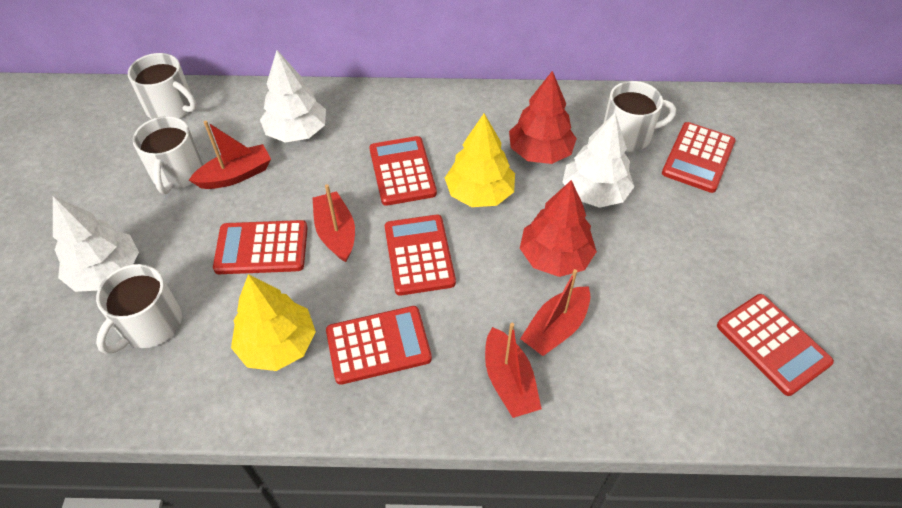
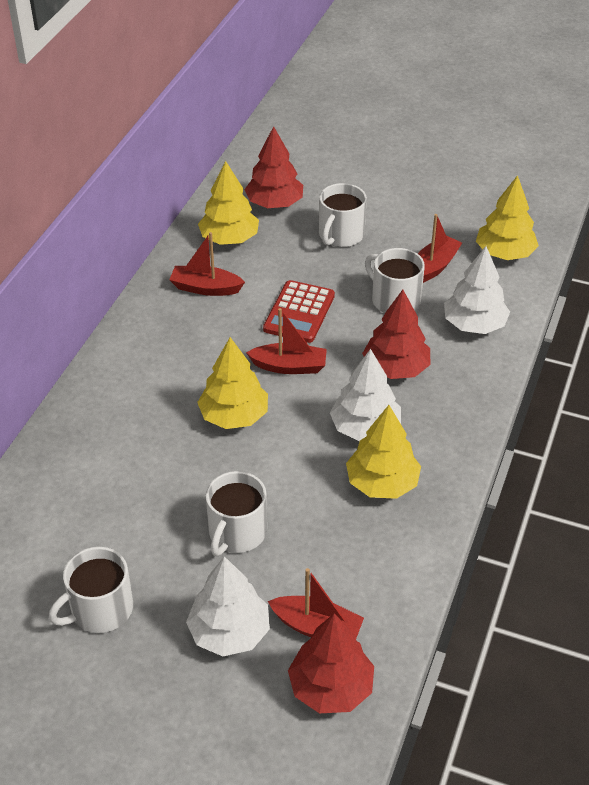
red calculator: [213,220,308,274] [326,306,432,385] [369,136,437,206] [385,215,456,296] [662,122,735,193] [717,294,834,396] = 6 -> [263,280,335,343] = 1
red tree: [509,71,577,164] [520,180,597,277] = 2 -> [244,126,303,208] [288,613,374,713] [362,290,430,379] = 3
yellow tree: [231,274,316,371] [445,114,515,207] = 2 -> [197,337,268,429] [198,161,259,245] [346,405,421,499] [476,175,539,260] = 4

